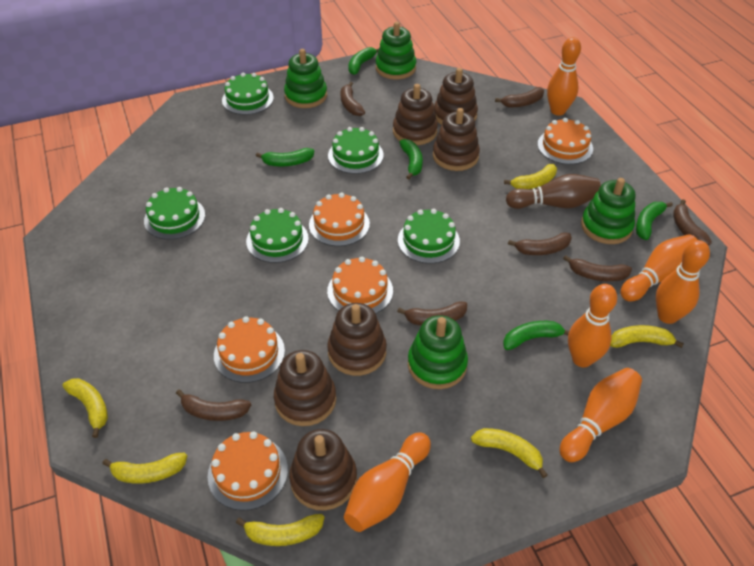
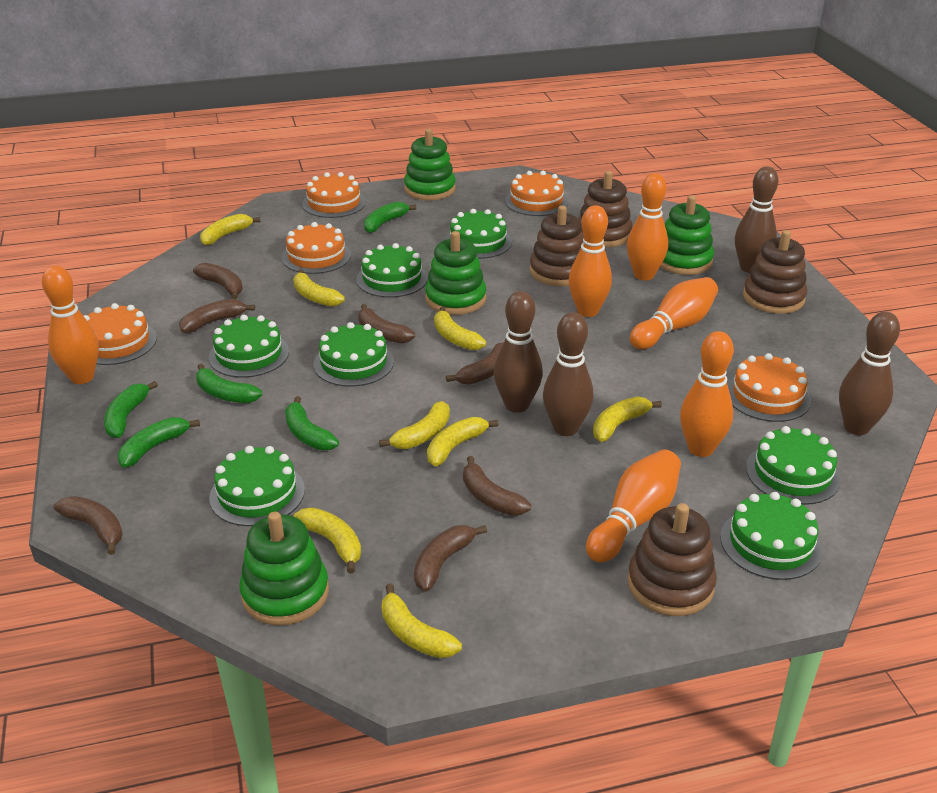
brown bowling pin: [506,174,601,209] = 1 -> [494,291,543,413] [543,312,593,436] [735,167,779,273] [839,312,900,435] = 4
brown stacking toy: [274,350,336,426] [289,429,357,510] [327,303,387,376] [393,84,438,145] [433,108,480,171] [434,68,478,125] = 6 -> [530,205,584,286] [578,171,632,247] [627,503,717,616] [743,230,807,314] = 4
green cake: [144,187,205,240] [222,73,274,115] [246,208,309,263] [328,127,384,174] [398,209,460,264] = 5 -> [209,315,289,378] [209,446,305,526] [314,322,394,387] [356,243,428,298] [445,209,512,259] [720,492,823,580] [746,426,841,505] = 7
yellow banana: [62,378,108,438] [102,453,187,484] [236,514,324,546] [471,428,548,478] [504,164,557,189] [610,325,684,348] = 6 -> [200,214,260,245] [293,269,345,307] [294,508,361,574] [379,401,450,449] [382,584,462,658] [427,417,499,466] [434,306,486,350] [593,397,662,442] = 8

